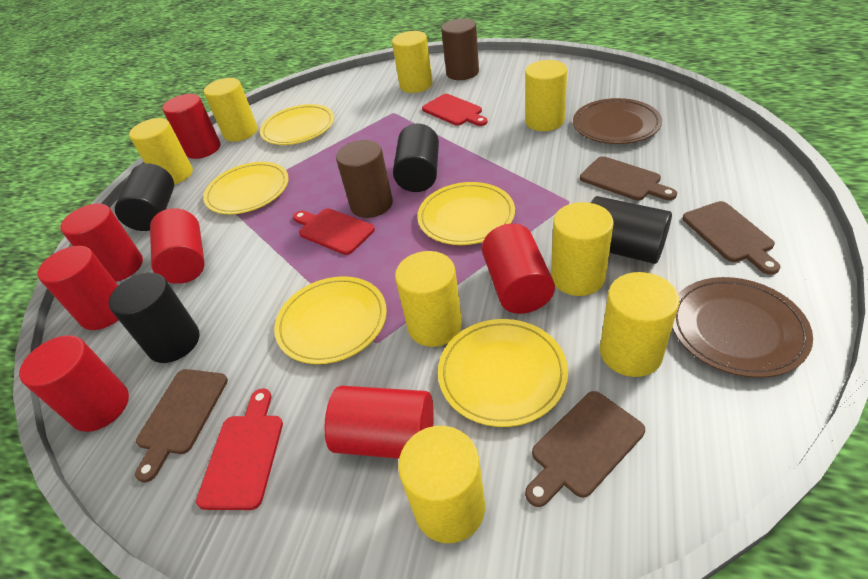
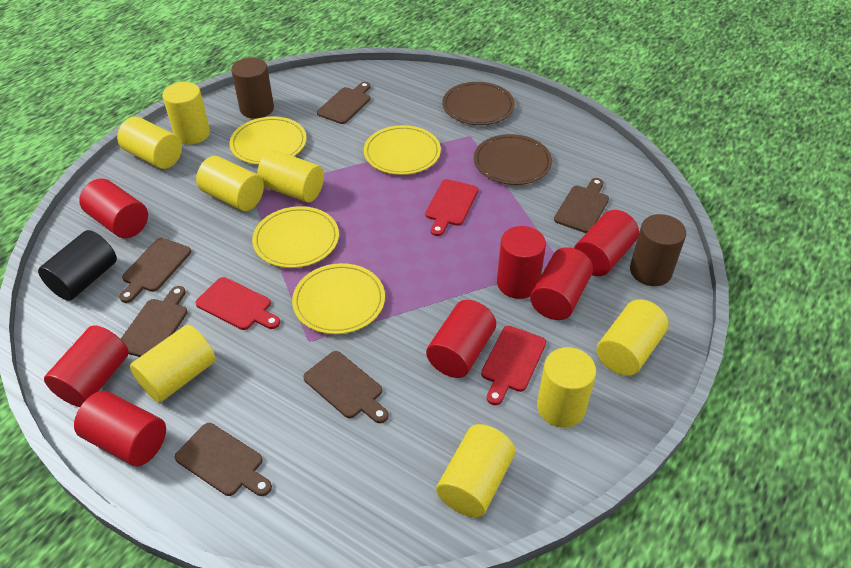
black cylinder: [108,273,199,363] [115,163,174,231] [393,123,439,192] [591,196,672,264] = 4 -> [38,230,117,301] = 1
brown cutting board: [135,369,228,483] [525,391,645,507] [580,156,677,200] [683,201,780,275] = 4 -> [119,238,191,303] [121,286,188,357] [175,423,272,496] [303,351,389,423] [317,82,371,124] [554,178,609,233] = 6
yellow plate: [203,162,289,214] [260,104,334,145] [274,276,387,364] [417,182,515,245] [438,319,568,427] = 5 -> [230,117,307,165] [252,206,339,268] [292,263,385,334] [364,125,441,175] = 4

